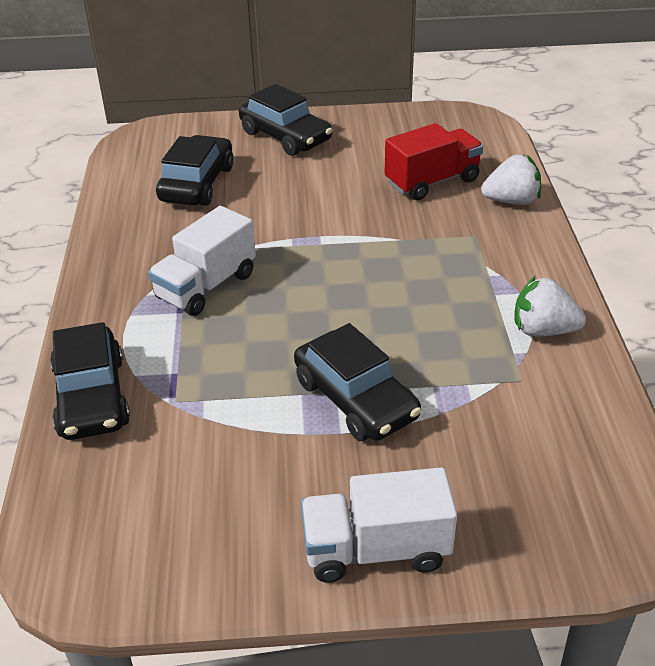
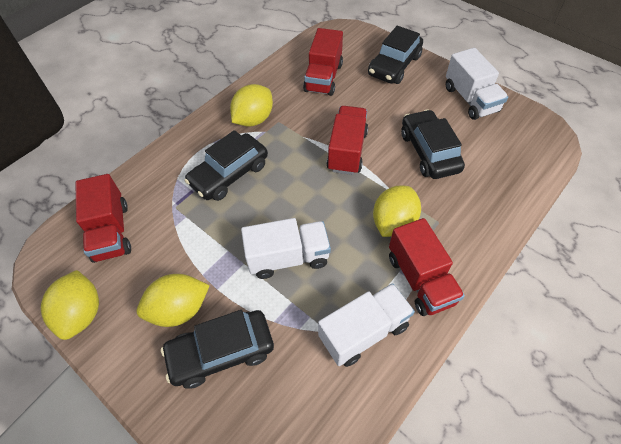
red truck: [385,123,483,200] = 1 -> [76,174,131,263] [303,28,343,96] [326,106,368,175] [389,218,465,316] = 4
white strawberry: [481,155,541,205] [515,276,586,337] = 2 -> none = 0
white truck: [148,206,256,316] [301,467,457,583] = 2 -> [241,218,331,279] [318,283,415,367] [446,48,508,120] = 3
yellow lemon: none = 0 -> [41,270,99,340] [136,274,210,327] [230,84,273,127] [373,185,421,237] = 4

